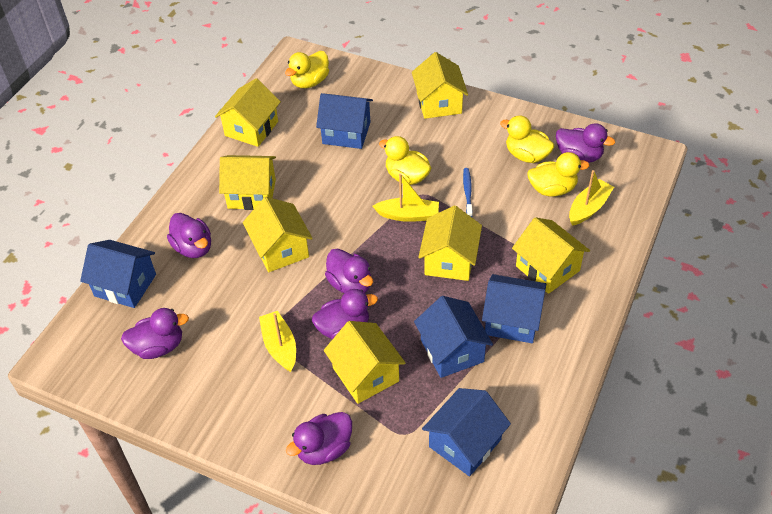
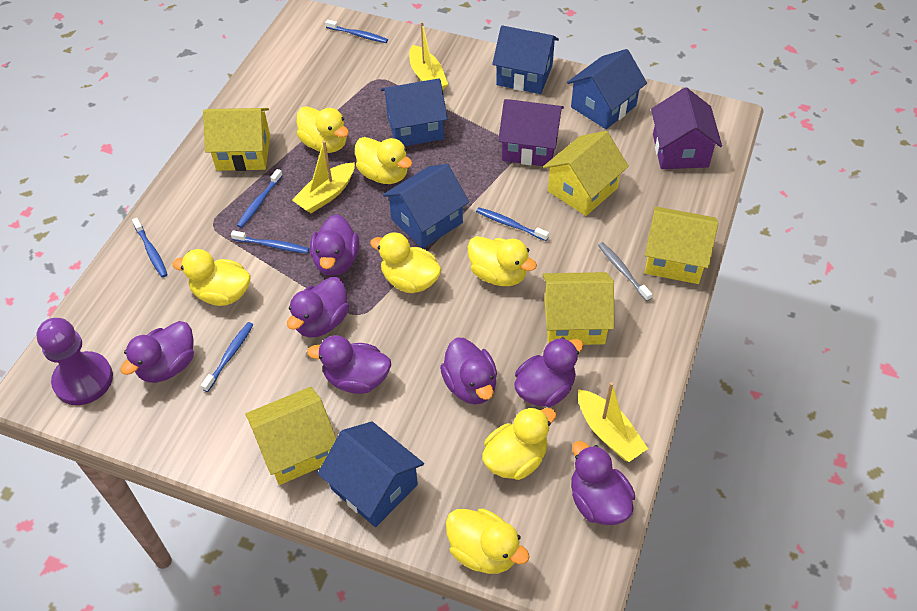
blue toothbrush: [463,168,473,217] = 1 -> [132,218,168,278] [201,322,253,392] [231,230,309,254] [237,169,283,228] [325,19,388,43] [476,207,549,241] = 6
grey toothbrush: none = 0 -> [598,242,652,301] = 1
purple duck: [121,308,189,359] [167,213,211,258] [286,412,352,465] [312,289,378,339] [325,248,373,293] [556,123,615,163] = 6 -> [120,321,194,383] [287,277,349,338] [307,335,391,394] [310,214,359,276] [440,338,497,405] [514,337,584,407] [571,441,635,525] = 7
purple house: none = 0 -> [498,99,564,166] [651,87,722,169] = 2
purple pawn: none = 0 -> [36,318,113,405] = 1
yellow duck: [285,51,329,88] [379,136,431,185] [500,116,555,163] [527,152,590,197] = 4 -> [172,249,251,306] [297,106,349,153] [355,137,412,184] [370,232,442,293] [446,508,530,574] [468,236,537,286] [482,407,556,480] = 7
yellow house: [215,78,281,147] [219,155,276,210] [243,197,313,272] [324,321,406,404] [412,52,468,119] [418,205,482,281] [512,217,590,294] = 7 -> [203,108,270,171] [245,387,337,485] [543,131,629,216] [543,272,614,345] [644,206,719,284] = 5

